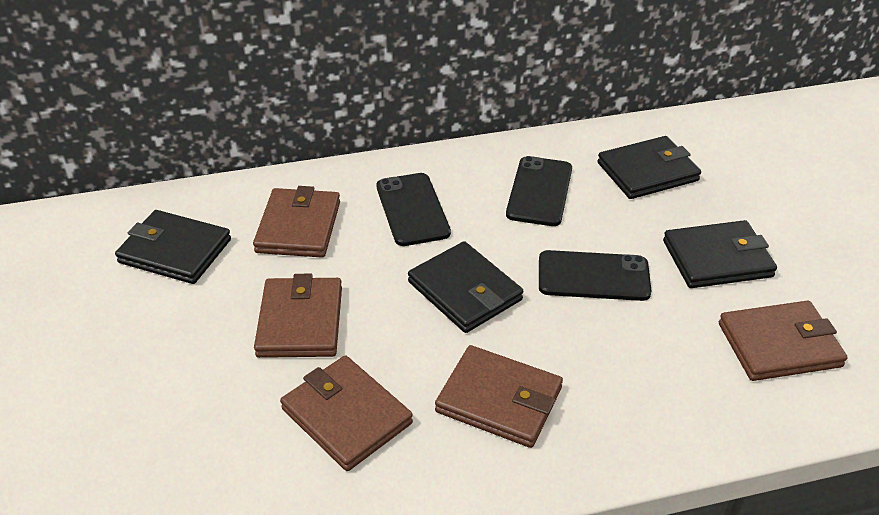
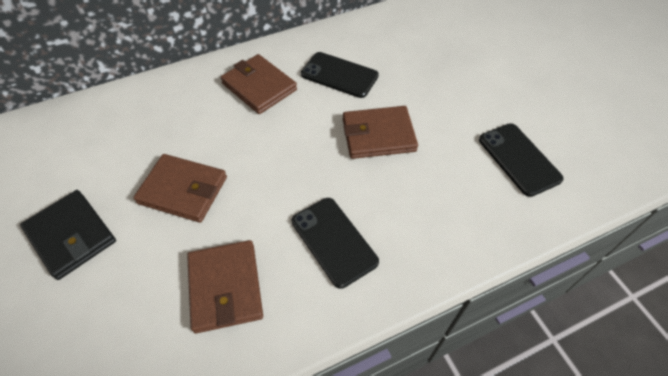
black wallet: [115,210,231,284] [408,241,523,333] [598,136,701,199] [663,220,777,288] = 4 -> [20,190,116,280] = 1
brown wallet: [253,186,340,257] [254,274,342,358] [280,355,413,471] [435,345,563,448] [719,301,847,381] = 5 -> [133,154,227,223] [187,240,263,333] [221,54,297,114] [343,106,418,159] = 4

